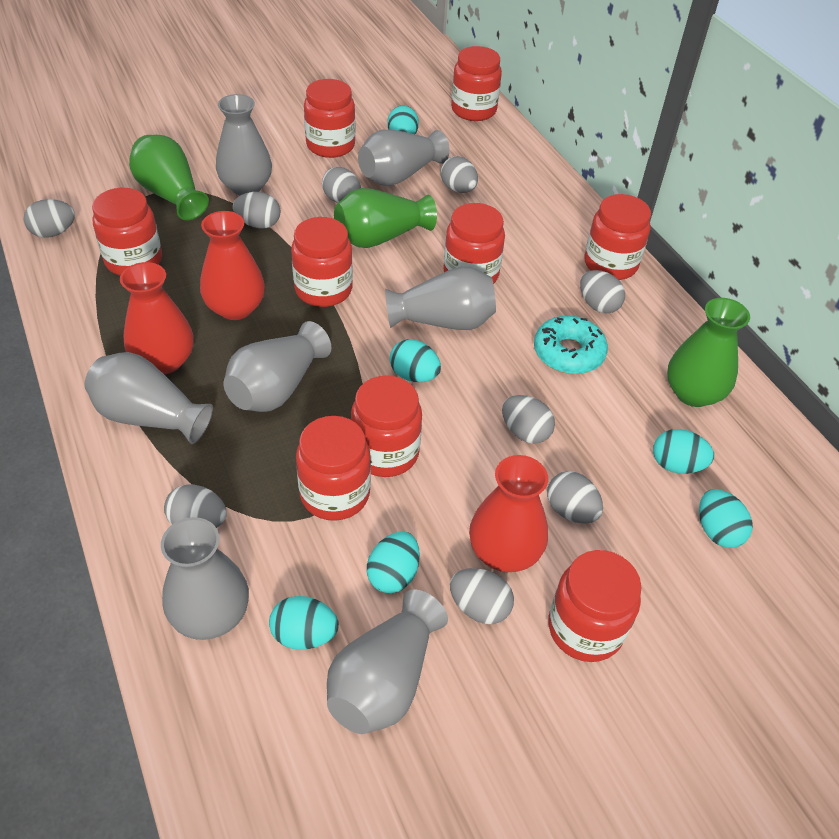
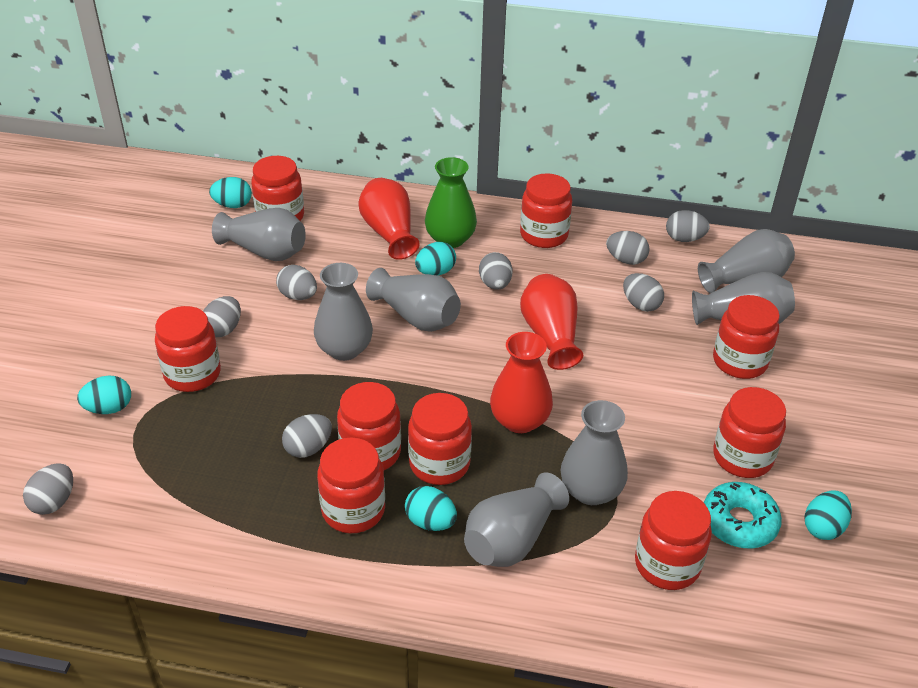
green vase: [129,135,209,220] [334,188,437,248] [667,298,750,407] = 3 -> [425,157,477,248] = 1
grey egg: [24,199,75,238] [164,484,227,528] [233,192,280,229] [322,167,361,203] [440,156,478,193] [450,568,514,624] [502,395,555,444] [547,471,603,523] [580,270,625,314] = 9 -> [23,463,73,515] [203,296,241,337] [276,265,317,300] [282,414,332,458] [479,252,513,290] [606,231,650,265] [623,273,664,312] [666,210,710,242] = 8
turquoise egg: [269,596,339,650] [367,532,420,593] [387,106,419,134] [390,339,441,382] [653,429,714,474] [699,489,753,548] = 6 -> [77,376,131,414] [209,177,252,208] [405,486,457,531] [415,242,456,276] [804,491,852,540] = 5

